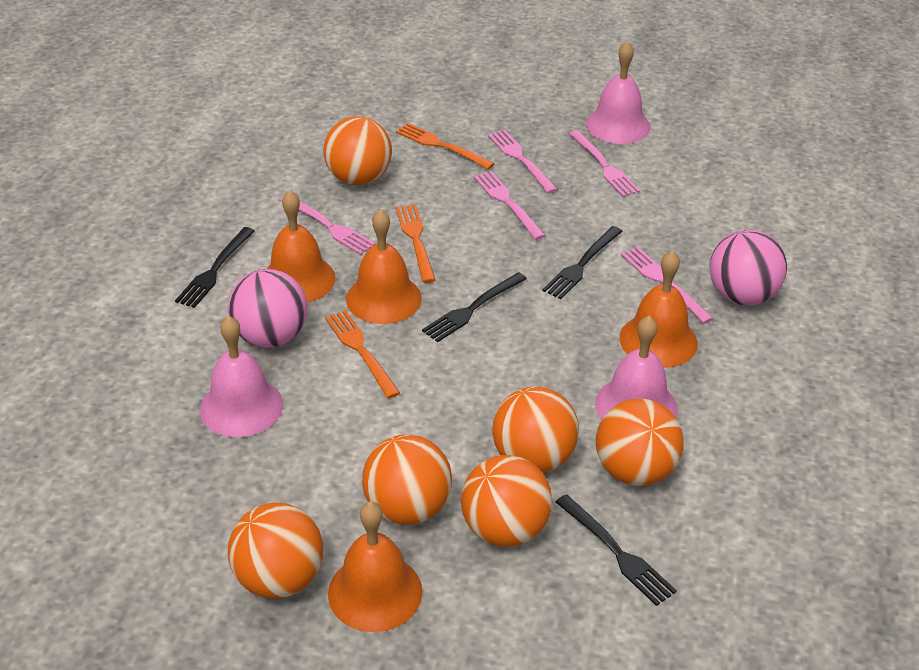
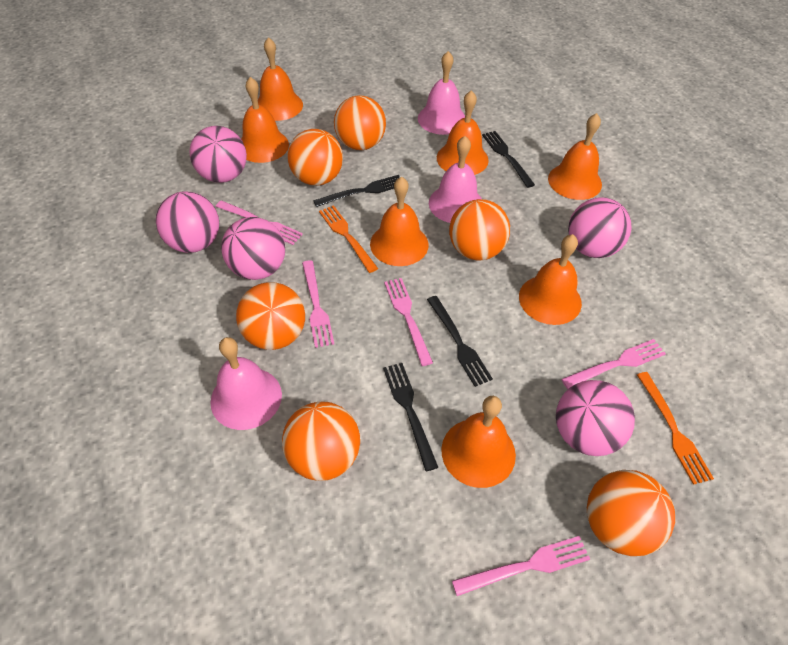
orange bell: [266,190,336,303] [328,501,422,632] [346,209,422,324] [619,250,698,368] = 4 -> [241,77,289,163] [258,37,303,121] [370,176,429,266] [437,90,489,175] [441,396,516,488] [519,234,582,325] [548,113,602,200] = 7
orange fork: [325,310,400,398] [396,123,495,169] [396,205,435,283] = 3 -> [319,205,378,273] [637,372,714,485] = 2
pink ball: [228,269,307,348] [710,230,787,306] = 2 -> [156,191,219,253] [190,126,247,183] [221,217,285,280] [556,380,635,456] [568,197,631,258] = 5

